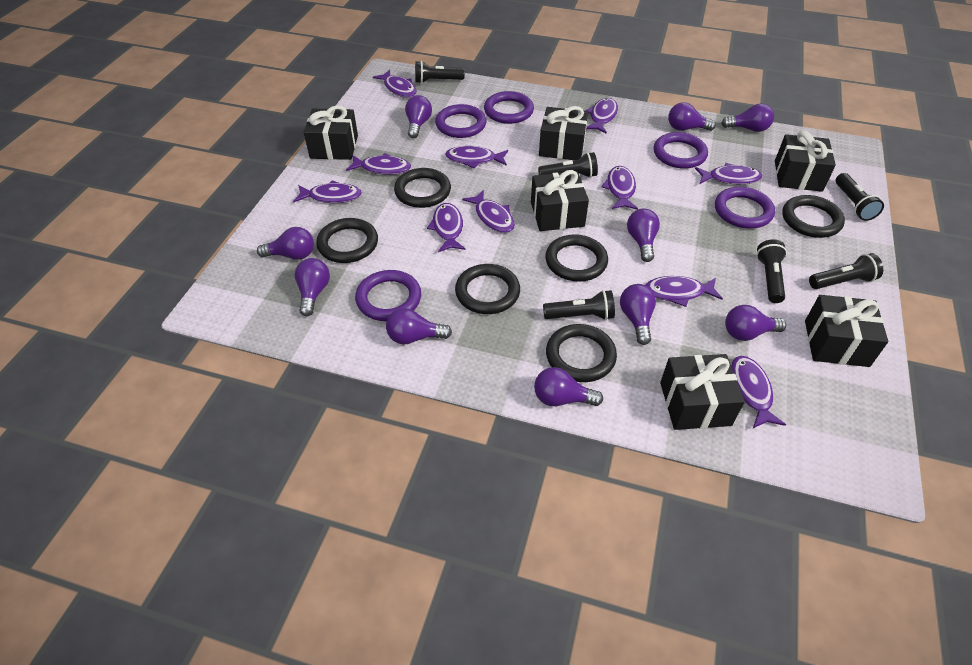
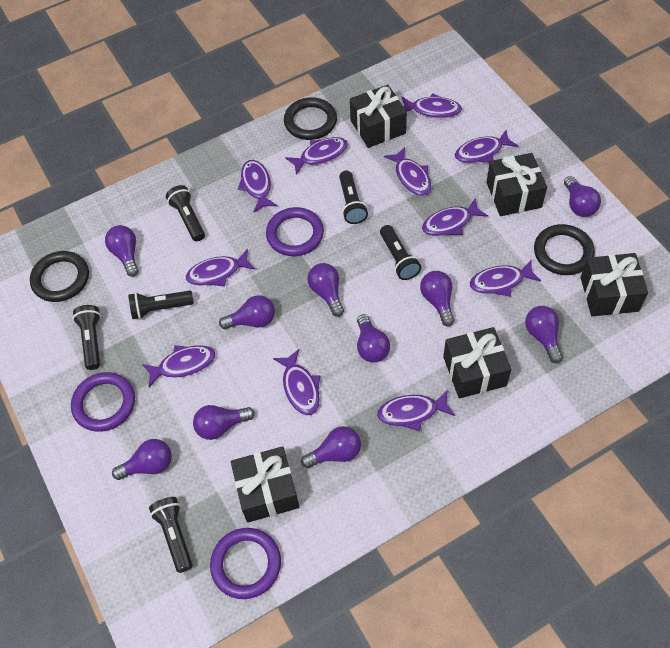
black gift: [304,106,358,160] [531,170,589,231] [539,106,588,160] [660,354,745,430] [775,130,836,192] [805,295,888,367] = 6 -> [231,446,299,523] [350,85,407,148] [443,327,511,399] [486,153,547,216] [580,253,648,316] = 5
black ring: [316,218,378,263] [394,168,451,208] [455,264,520,314] [545,234,608,282] [546,324,617,382] [782,195,845,238] = 6 -> [30,251,89,302] [284,97,337,140] [534,224,595,275] = 3
purple ring: [355,270,421,321] [435,104,486,138] [484,91,534,124] [654,132,708,169] [715,187,775,229] = 5 -> [71,372,135,432] [210,528,281,599] [266,207,324,256] = 3

